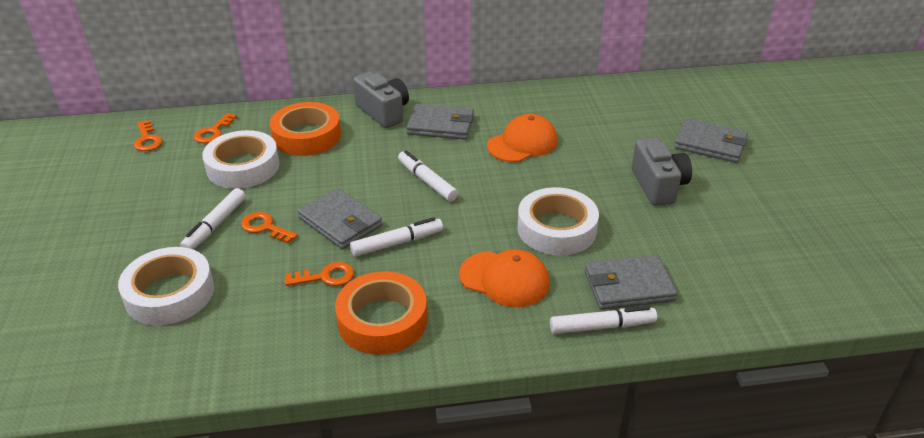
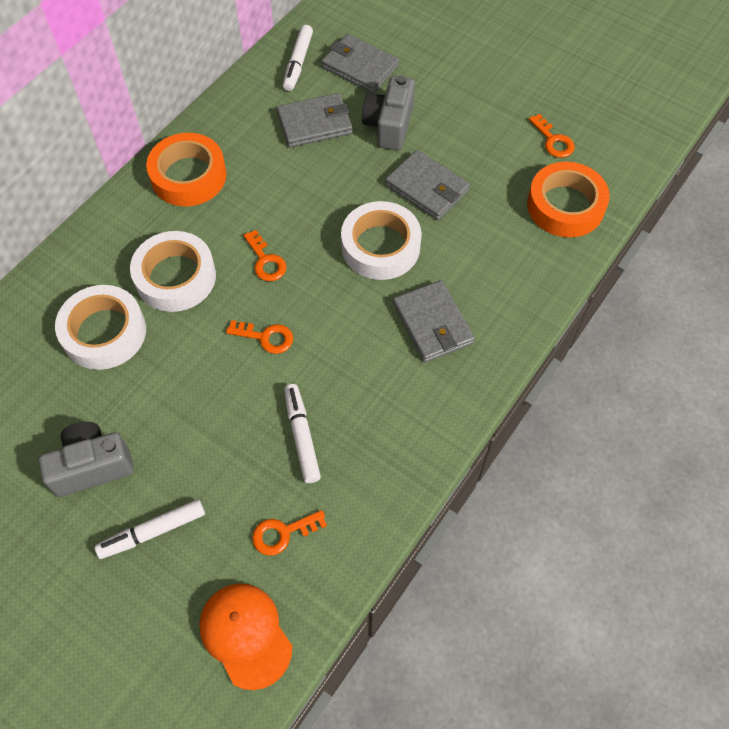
orange cap: [459,249,550,307] [487,114,558,162] = 2 -> [199,583,292,690] = 1
white marker: [180,188,245,250] [350,217,443,257] [398,150,458,201] [550,306,657,334] = 4 -> [95,499,205,559] [283,25,313,91] [284,384,321,483] = 3

